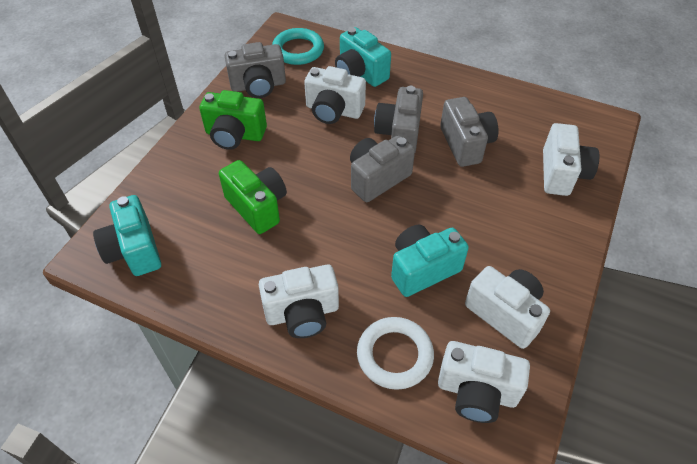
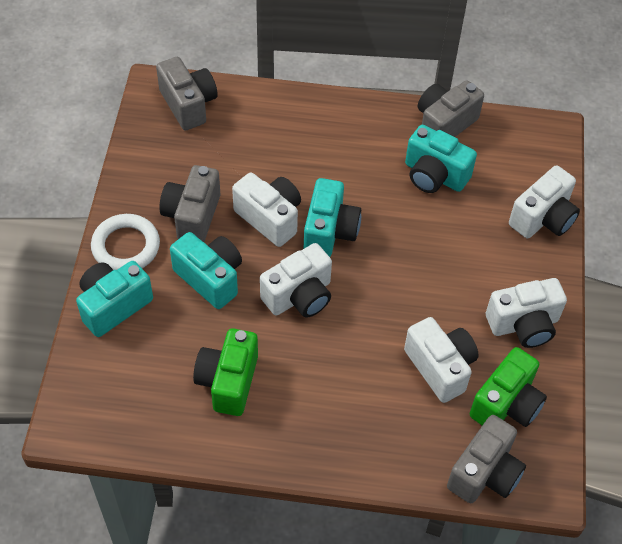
turquoise camera: [93,195,161,276] [335,27,391,87] [391,224,469,297] = 3 -> [76,261,153,337] [170,232,242,309] [304,178,361,257] [405,125,477,193] = 4
turquoise ring: [272,28,324,65] = 1 -> none = 0

